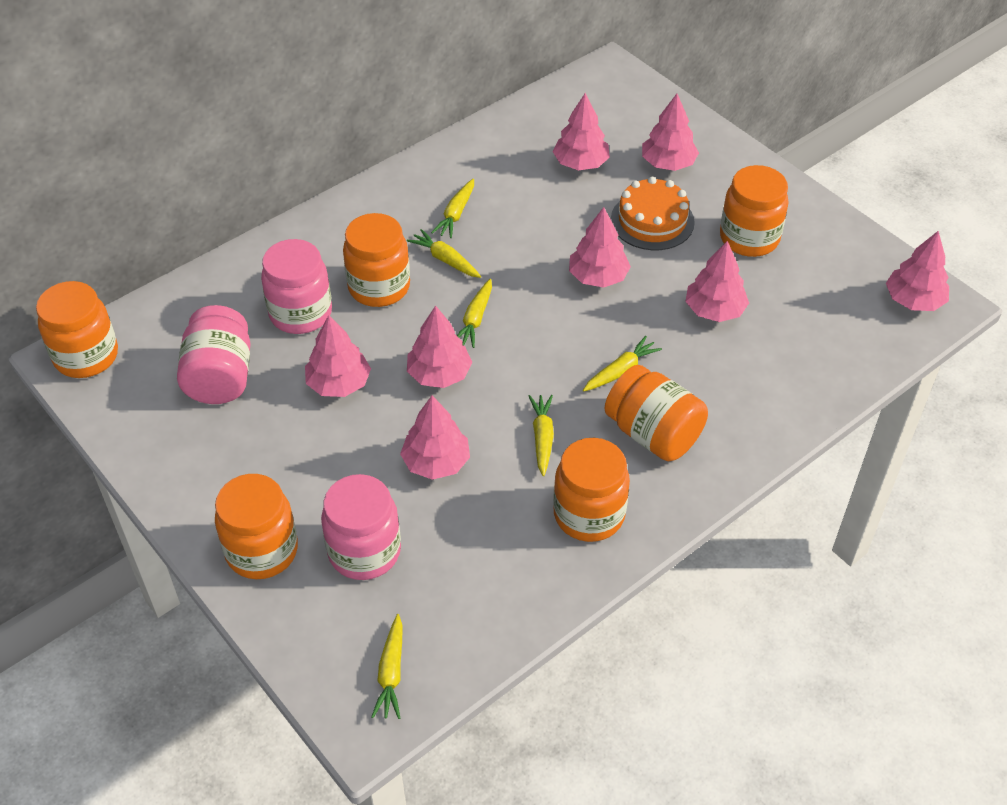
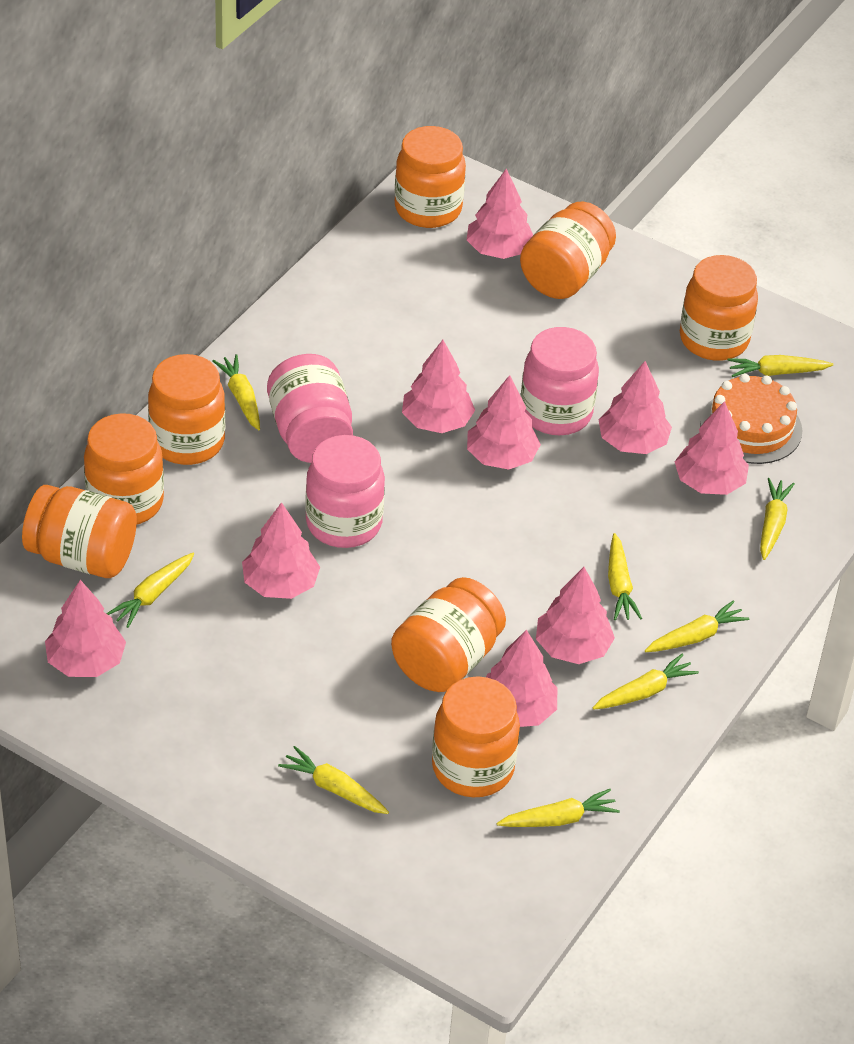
orange jar: [36,281,118,378] [215,474,298,579] [343,213,410,307] [553,438,630,542] [605,365,708,462] [720,165,789,257] = 6 -> [22,485,137,578] [84,413,164,524] [148,354,225,465] [391,577,506,692] [395,126,466,228] [432,676,520,797] [520,202,616,299] [680,255,758,361] = 8
pink tree: [305,315,371,397] [400,396,470,480] [407,305,473,388] [553,93,610,170] [569,207,631,288] [642,94,699,171] [685,241,749,322] [886,231,949,311] = 8 -> [45,580,126,677] [242,502,320,599] [402,340,475,433] [467,168,533,259] [467,375,541,470] [486,630,557,727] [536,567,615,664] [599,361,672,454] [674,401,749,495] = 9
yellow carrot: [371,614,403,719] [407,229,481,278] [431,179,474,238] [457,279,492,348] [529,395,554,476] [583,336,662,392] = 6 -> [106,553,194,628] [213,354,260,430] [278,746,389,814] [497,789,620,827] [593,654,699,709] [608,533,642,620] [645,600,749,652] [727,355,833,377] [760,478,795,560] = 9

